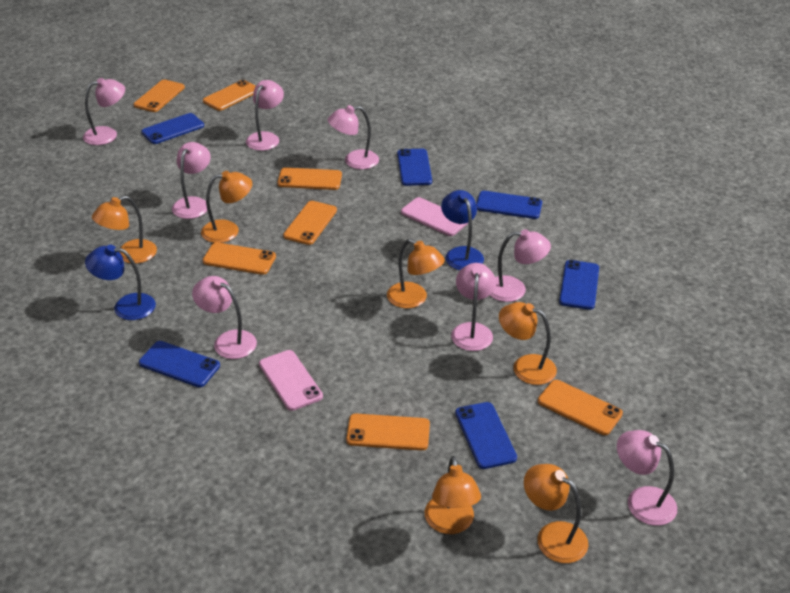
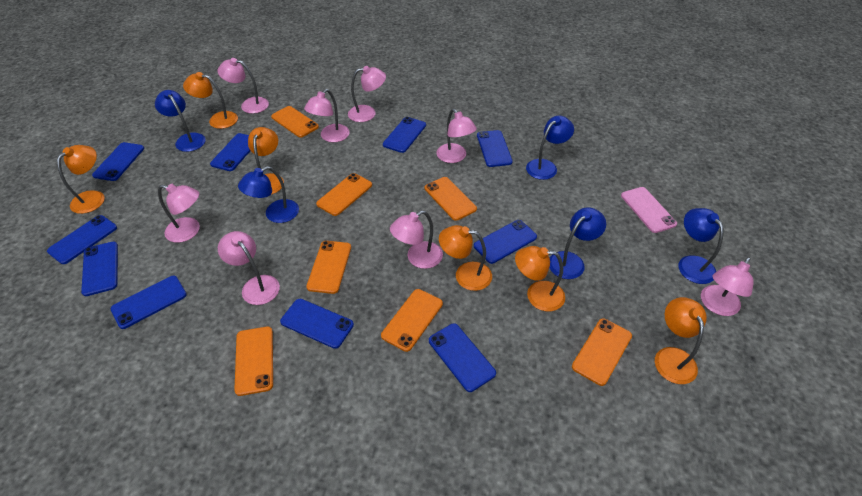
blue lamp: [85,245,156,320] [441,190,484,270] = 2 -> [155,90,206,152] [238,166,299,223] [526,116,574,180] [549,207,606,279] [679,208,724,284] = 5
blue phone: [139,341,220,387] [141,113,204,144] [397,149,432,186] [455,402,517,469] [476,191,542,219] [559,260,599,310] = 6 -> [47,215,117,264] [81,242,118,296] [92,142,144,181] [111,276,187,329] [210,133,250,171] [280,299,354,349] [383,117,426,153] [429,323,496,392] [474,220,537,264] [477,130,513,167] = 10
pink phone: [259,350,323,411] [401,197,468,236] = 2 -> [621,187,677,233] = 1

